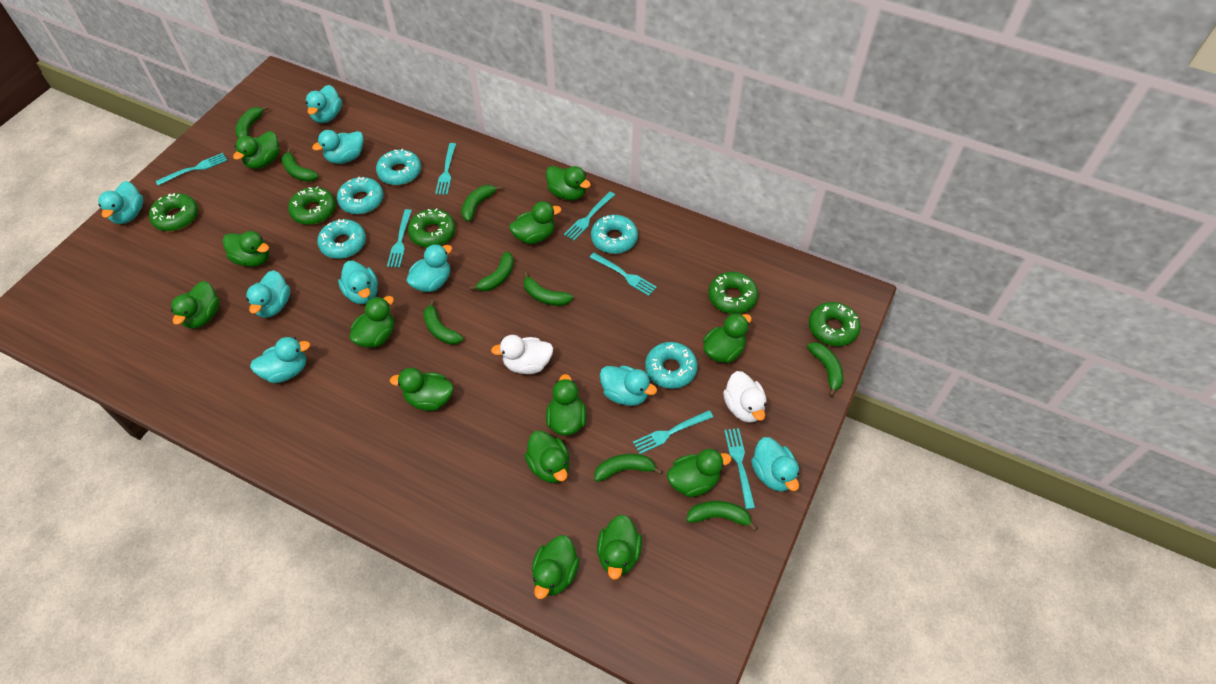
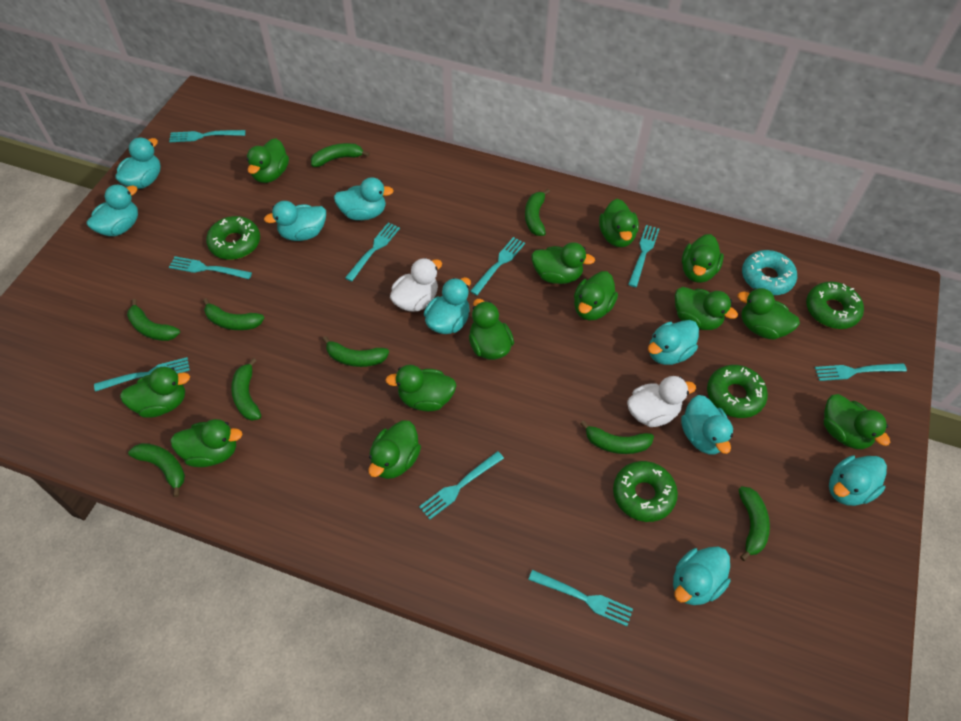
green donut: [149,193,198,231] [288,186,336,225] [408,208,455,248] [708,272,758,314] [809,302,861,346] = 5 -> [206,216,260,260] [613,461,678,522] [707,365,768,418] [806,282,864,329] = 4
turquoise donut: [317,219,366,259] [337,177,384,214] [376,148,421,185] [591,215,638,254] [645,342,698,389] = 5 -> [742,250,797,295] = 1
turquoise fork: [156,153,227,186] [387,209,412,268] [435,143,456,195] [564,192,615,240] [590,253,657,296] [633,410,713,454] [724,428,755,509] = 7 -> [94,357,190,392] [169,130,246,142] [169,256,252,279] [345,222,400,282] [419,451,504,520] [470,237,525,295] [528,570,633,626] [628,225,659,287] [815,363,907,381] = 9

